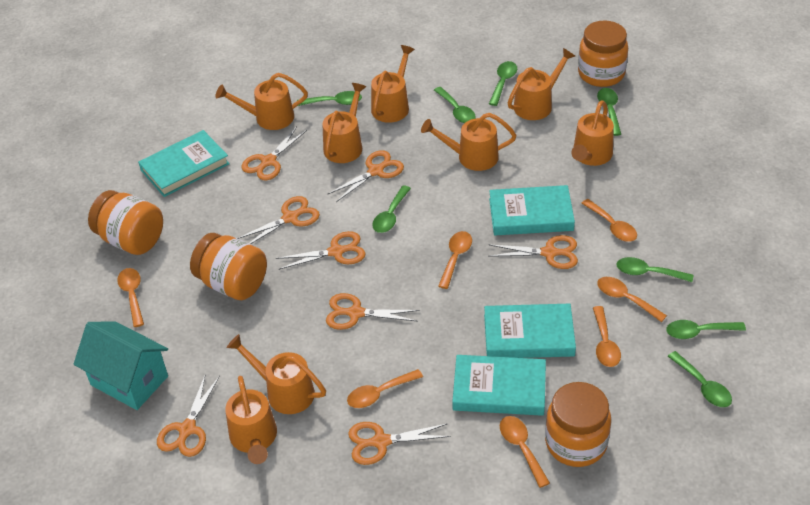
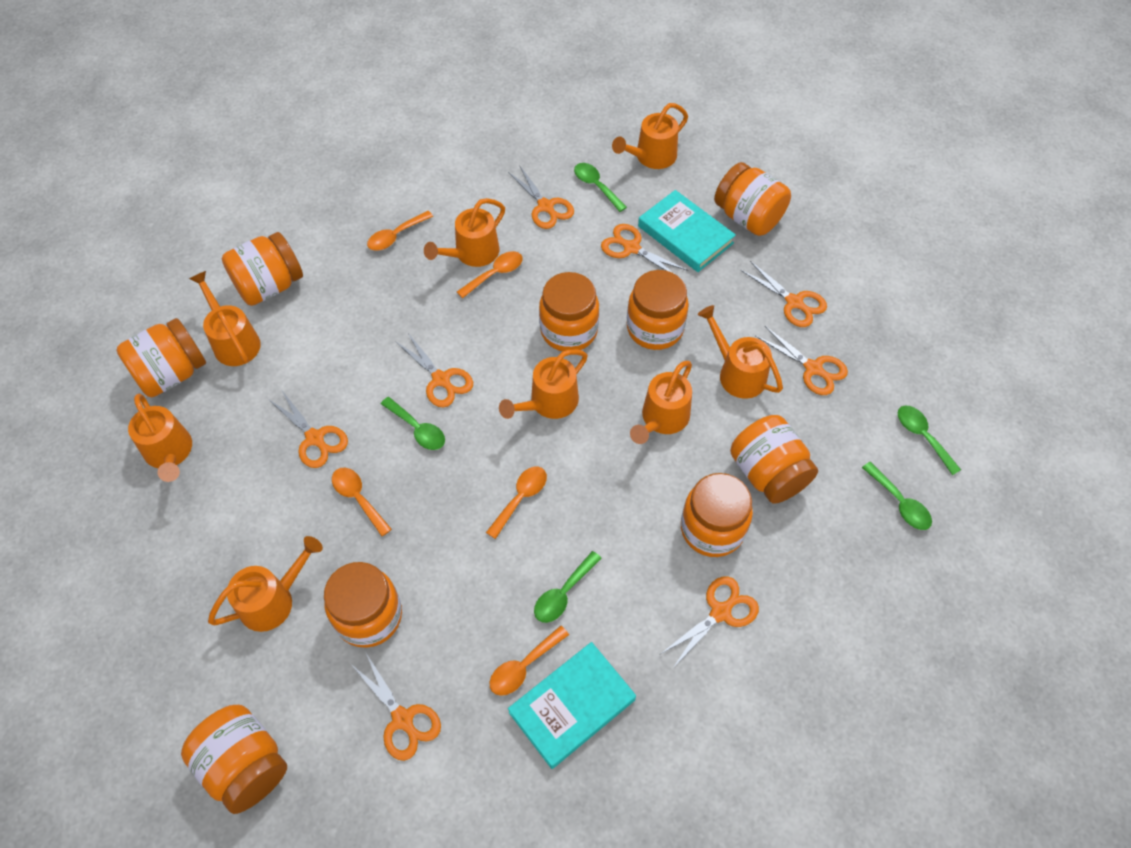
green spoon: [297,91,362,106] [372,185,411,233] [434,87,476,123] [489,61,517,106] [597,88,621,136] [617,257,693,282] [666,320,746,339] [668,351,732,407] = 8 -> [381,397,445,450] [534,551,602,623] [574,163,627,212] [862,462,932,530] [898,406,961,475] = 5
orange jar: [88,190,163,255] [190,233,267,300] [545,382,611,467] [578,20,628,87] = 4 -> [116,318,206,397] [181,705,287,814] [222,232,303,306] [324,562,402,648] [539,272,599,351] [627,270,689,350] [681,473,753,557] [714,162,791,236] [730,415,818,504] = 9
orange spoon: [117,268,144,327] [347,369,423,408] [438,231,472,289] [500,416,550,488] [581,199,637,242] [593,306,621,367] [597,277,667,322] = 7 -> [332,468,392,536] [367,211,433,251] [457,251,523,298] [486,467,547,539] [489,626,569,696] = 5
turquoise book: [138,130,230,197] [452,355,546,416] [484,304,576,358] [489,185,575,235] = 4 -> [508,642,636,769] [638,190,736,272] = 2
turquoise house: [74,321,168,410] = 1 -> none = 0

